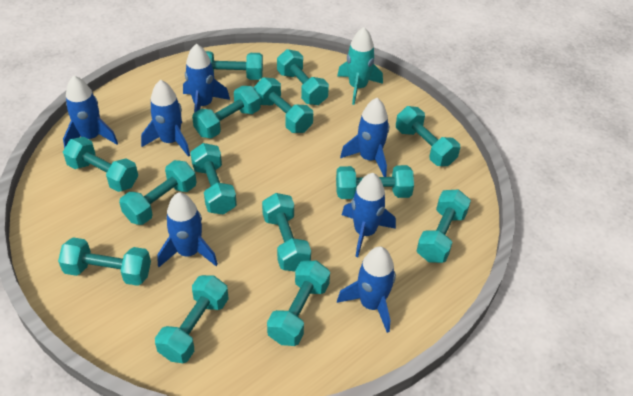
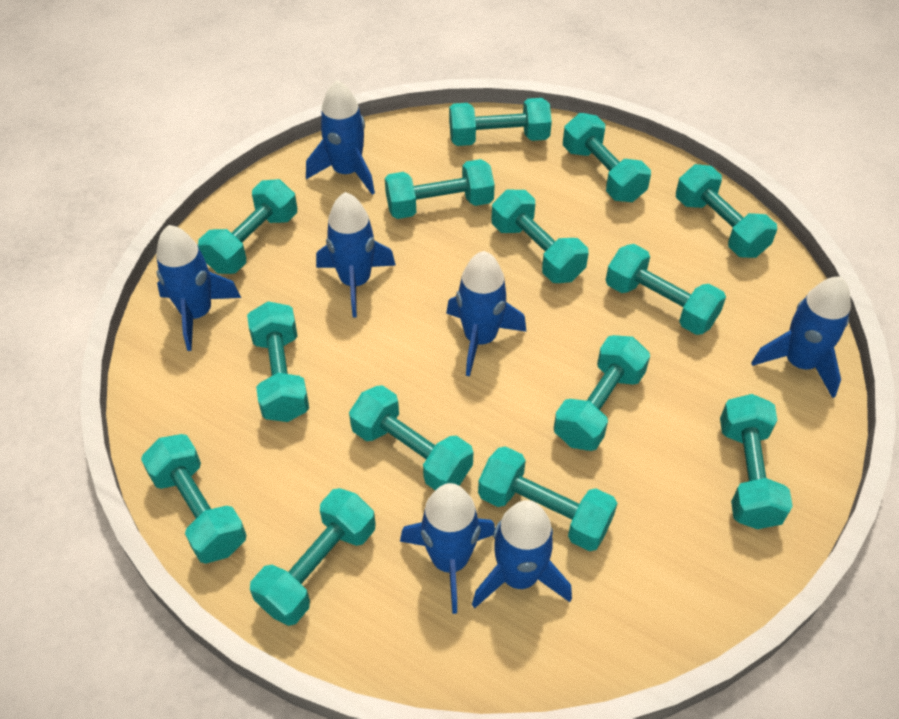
turquoise rocket: [337,27,383,105] = 1 -> none = 0

